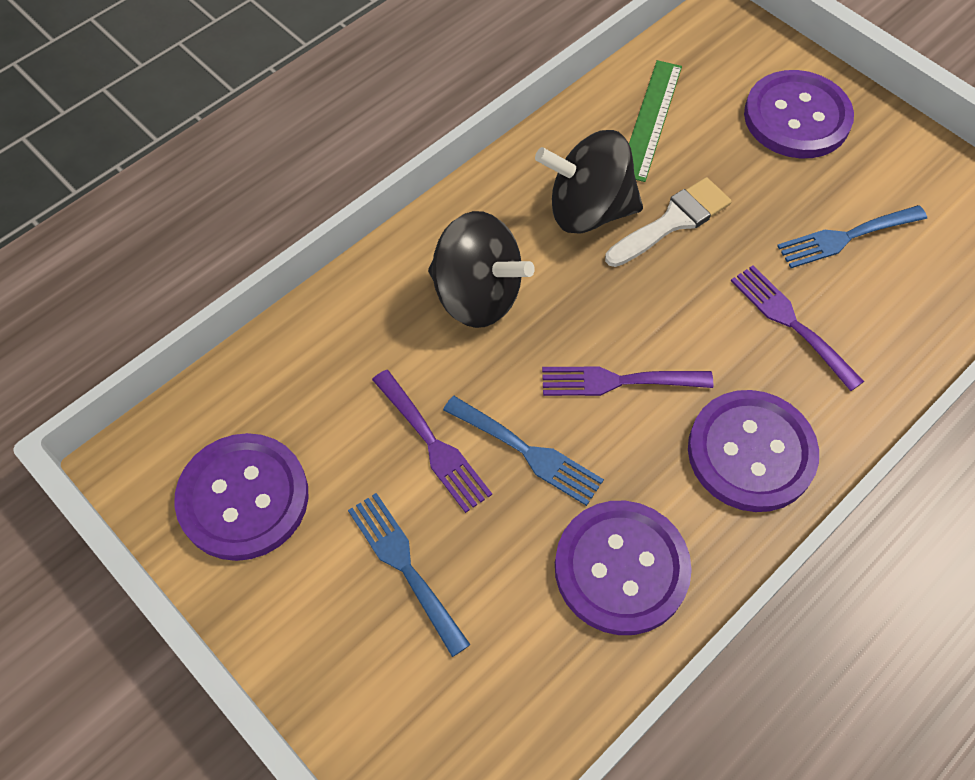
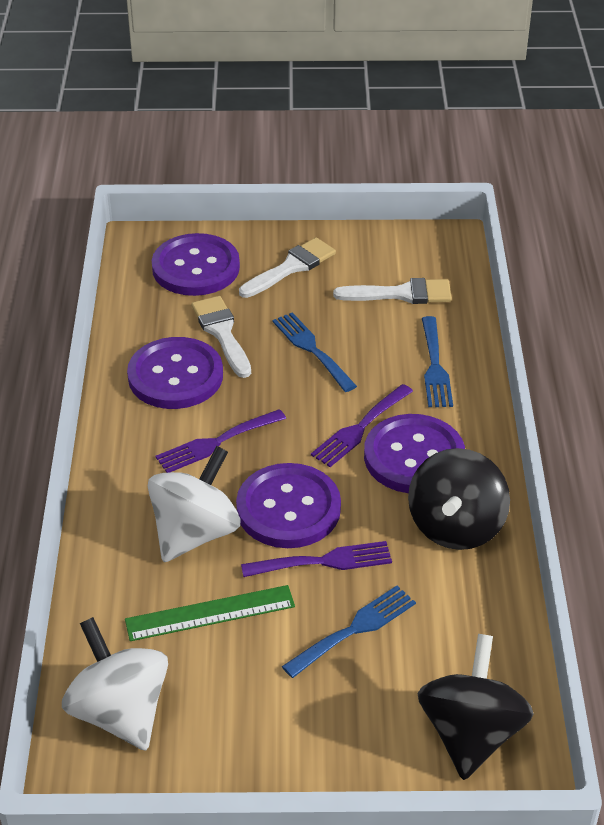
white brush: [605,177,732,267] = 1 -> [191,296,251,378] [239,237,336,298] [333,278,452,304] = 3
white spinning top: none = 0 -> [62,617,168,751] [148,446,240,562] = 2

